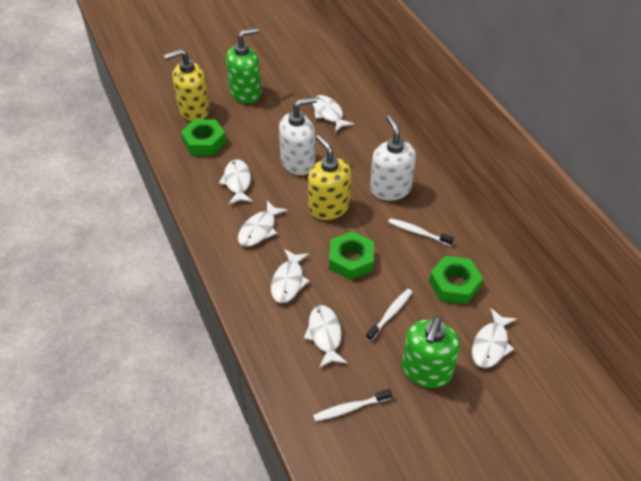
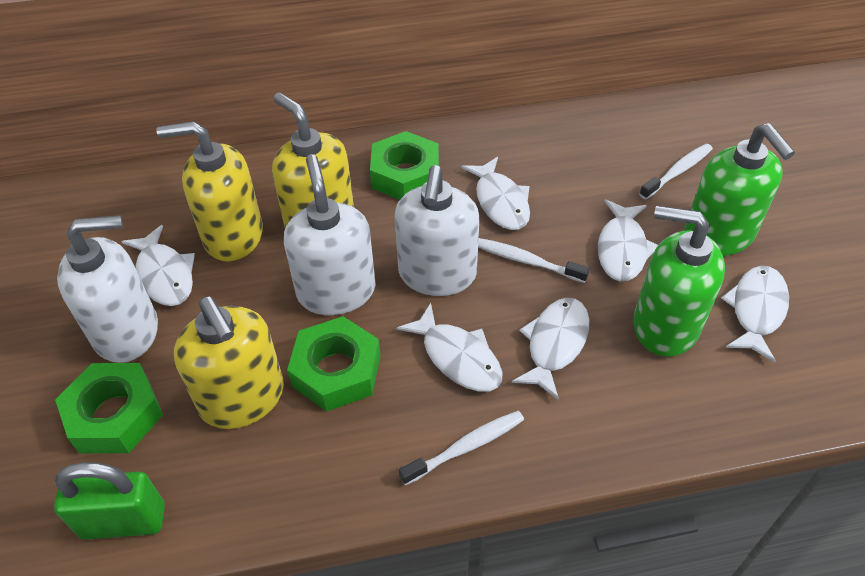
green padlock: none = 0 -> [54,462,165,540] = 1
white soap dispenser: [279,96,317,175] [370,115,416,201] = 2 -> [57,215,158,363] [284,154,376,315] [395,165,479,296] = 3
yellow soap dispenser: [164,49,210,121] [308,135,351,220] = 2 -> [156,121,263,261] [174,297,284,429] [272,92,354,228] = 3

